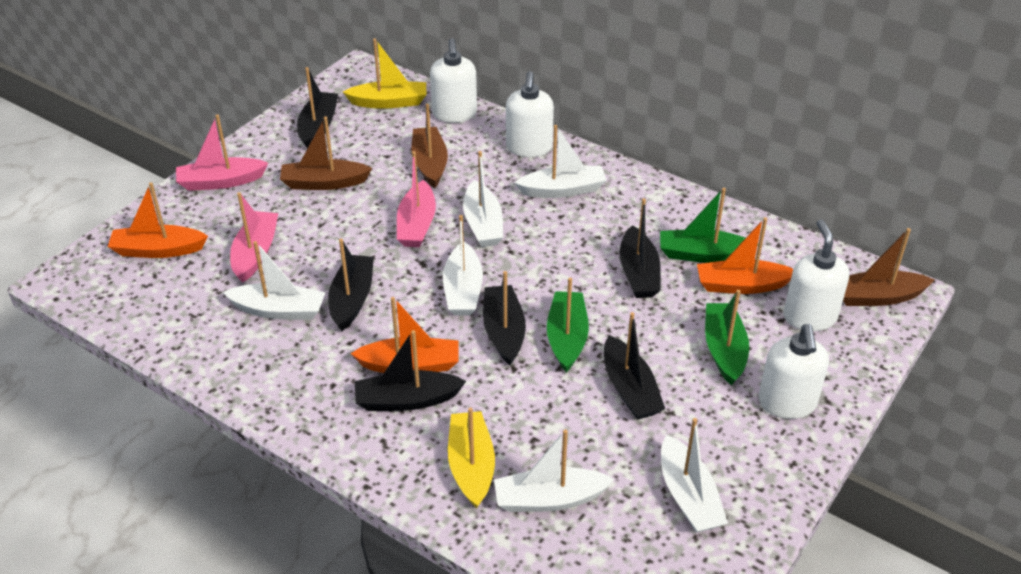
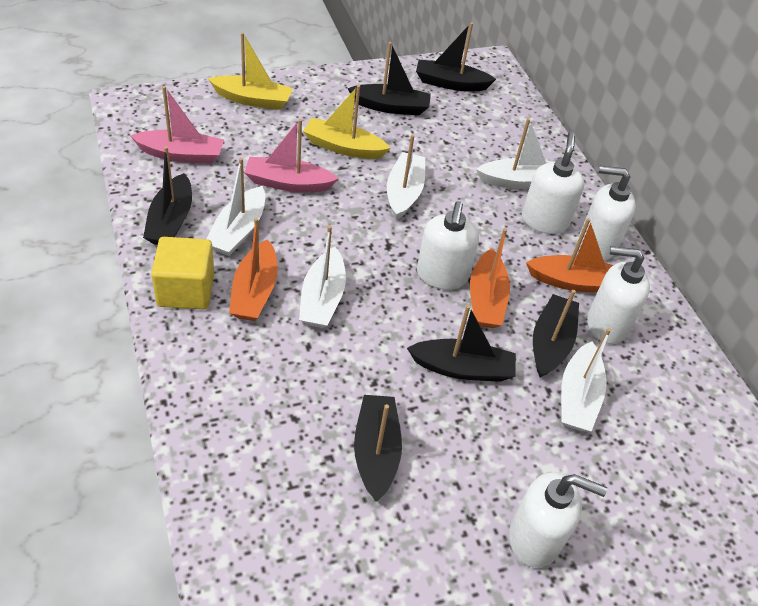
brown boat: [280,116,372,190] [411,104,448,188] [843,228,935,306] = 3 -> none = 0
green boat: [547,277,589,372] [660,188,758,263] [705,290,749,385] = 3 -> none = 0
pink boat: [176,114,268,191] [230,192,278,283] [397,151,436,247] = 3 -> [130,86,224,164] [244,119,339,192] = 2
white boat: [223,241,326,320] [443,215,483,316] [463,151,503,247] [494,429,614,512] [514,125,607,198] [661,418,728,533] = 6 -> [207,158,265,256] [299,226,346,328] [387,134,425,220] [476,118,552,189] [561,328,611,432] = 5
white soap dispenser: [430,38,477,123] [506,71,554,157] [759,324,829,419] [784,219,850,331] = 4 -> [417,201,479,290] [509,472,607,568] [522,132,585,234] [579,166,636,261] [587,246,650,344] = 5
yellow cube: none = 0 -> [151,237,214,309] = 1

